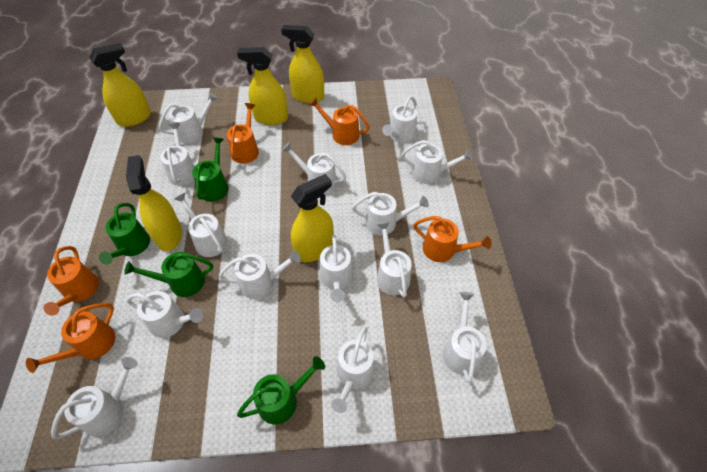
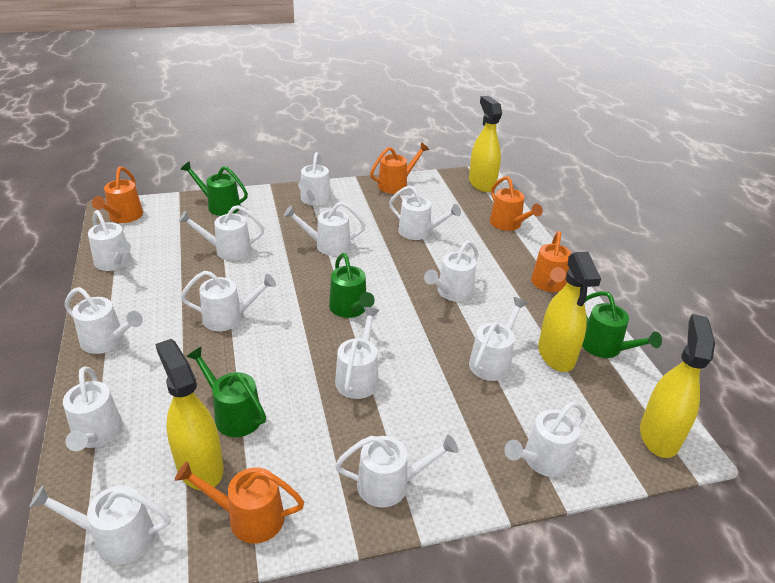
yellow spray bottle: [89,43,151,127] [126,155,182,251] [237,47,288,125] [281,25,324,103] [291,174,334,262] = 5 -> [155,339,224,490] [469,96,502,192] [538,252,601,372] [640,314,715,458] = 4

